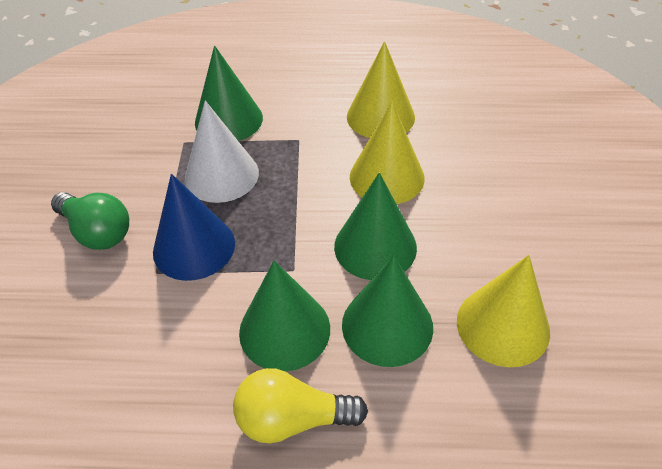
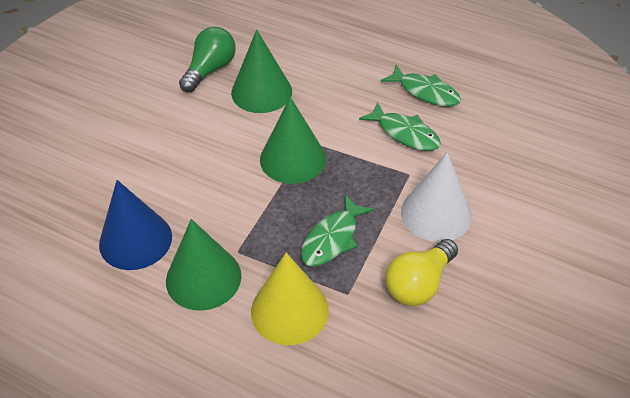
green cone: [195,45,263,141] [239,260,330,372] [334,173,417,280] [342,255,433,367] = 4 -> [166,219,241,311] [231,30,292,113] [260,97,326,184] = 3
green fish: none = 0 -> [301,195,374,266] [359,102,441,151] [381,65,461,107] = 3
yellow cone: [347,41,415,138] [350,102,425,204] [457,255,550,367] = 3 -> [251,253,329,345] = 1

